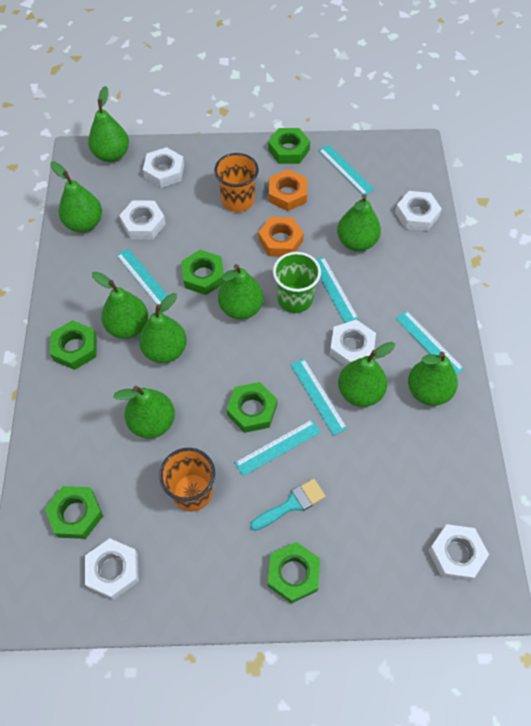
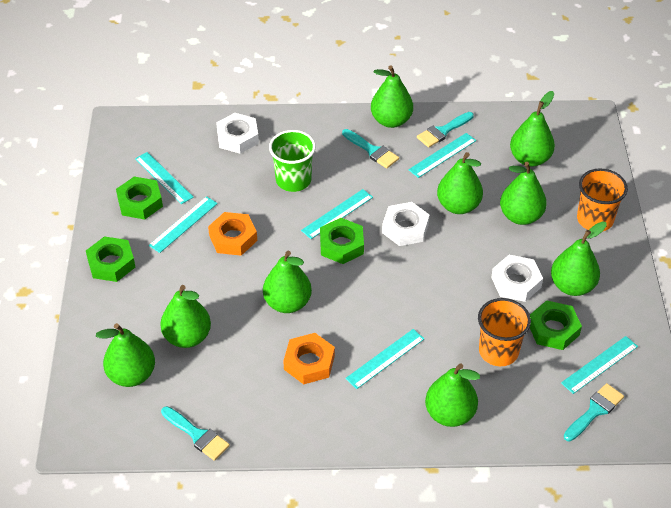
green nut: [45,486,103,539] [50,320,97,370] [181,250,225,295] [227,382,277,433] [268,128,310,164] [268,542,320,604] = 6 -> [86,236,135,282] [116,177,163,220] [320,218,364,264] [530,300,582,350] = 4
turquoise brush: [250,479,326,531] = 1 -> [161,406,230,461] [342,129,399,168] [417,112,474,148] [564,383,624,441] = 4
white nut: [85,538,139,600] [119,200,166,239] [143,147,184,188] [329,320,376,366] [395,191,442,231] [428,524,489,581] = 6 -> [216,113,259,154] [382,202,430,246] [491,255,543,302] = 3

